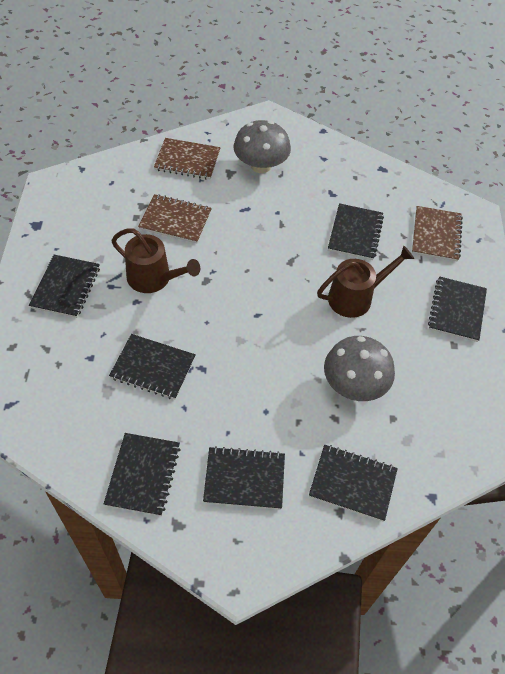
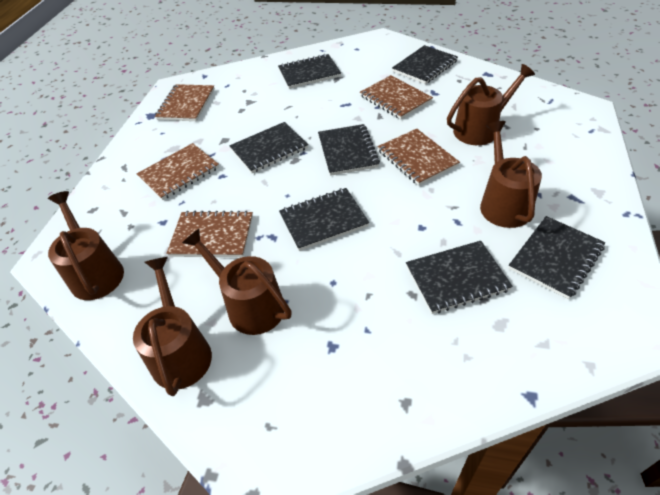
brown notebook: [138,194,212,243] [154,138,221,180] [412,206,463,261] = 3 -> [137,143,219,200] [155,84,215,121] [166,211,253,257] [360,75,433,119] [378,129,460,186] = 5
brown watering can: [111,228,200,293] [317,246,414,318] = 2 -> [48,191,124,300] [133,257,212,396] [182,229,292,335] [447,64,535,145] [480,121,542,228] = 5
grey mushroom: [234,120,291,173] [324,336,395,401] = 2 -> none = 0

